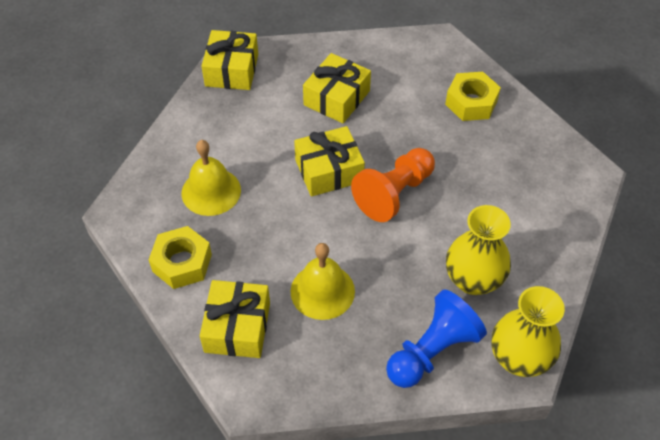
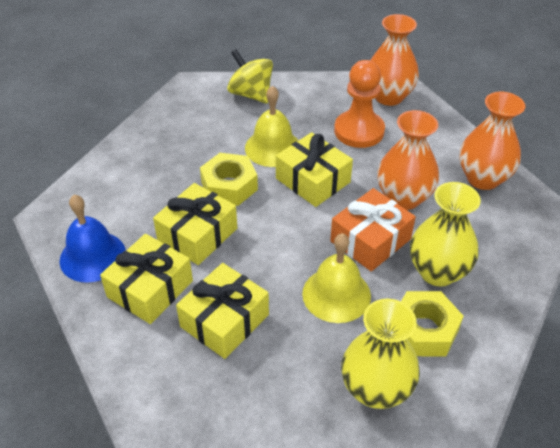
blue bell: none = 0 -> [60,195,126,283] = 1
blue pawn: [386,289,487,388] = 1 -> none = 0
orange gift: none = 0 -> [330,188,416,271] = 1
orange vase: none = 0 -> [370,14,419,106] [377,110,439,210] [459,92,525,190] = 3
yellow spinning top: none = 0 -> [227,49,273,104] = 1

